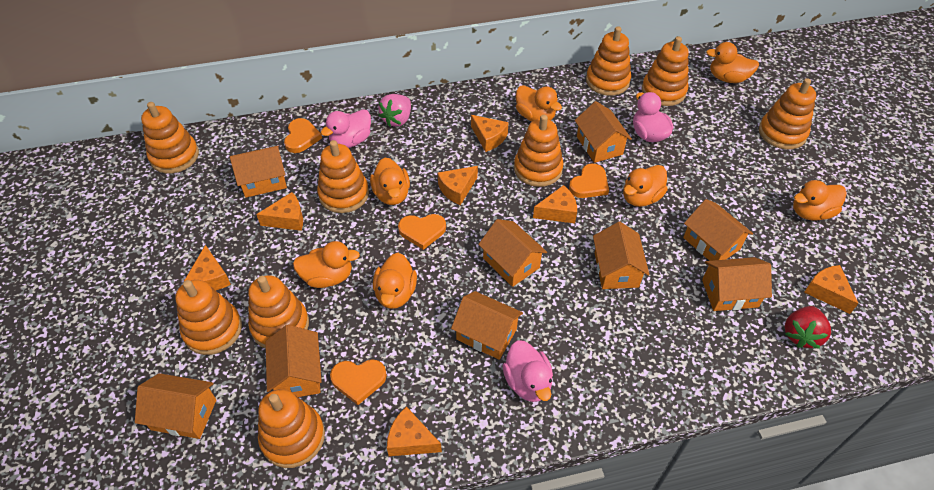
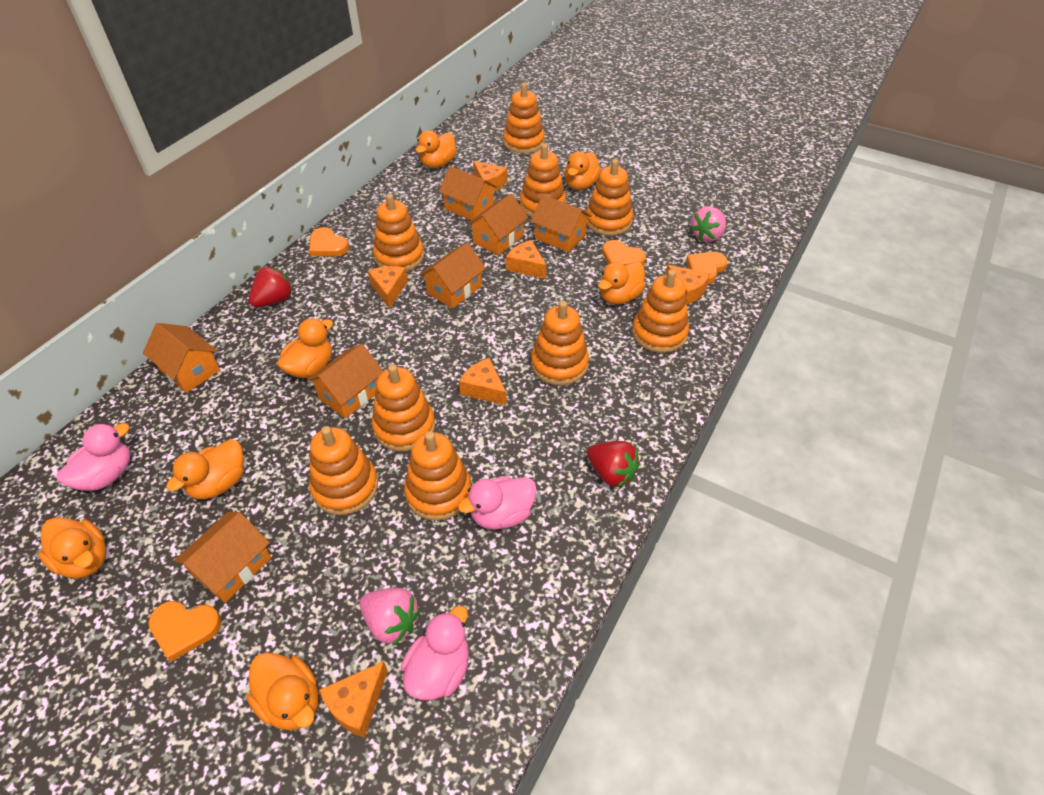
orange cheese: [184,245,231,290] [256,192,303,231] [387,406,442,456] [438,166,478,205] [471,115,509,152] [533,185,577,224] [804,265,859,314] = 7 -> [319,661,388,738] [368,266,408,308] [459,358,507,405] [473,161,508,191] [506,240,546,279] [665,265,710,304] = 6
orange house: [135,373,216,439] [230,146,287,198] [265,325,322,397] [451,291,523,360] [478,219,547,287] [575,101,632,163] [593,222,650,289] [683,199,753,261] [702,257,772,311] = 9 -> [143,323,220,393] [174,512,271,603] [307,344,383,419] [419,243,486,309] [439,166,497,220] [467,194,528,255] [531,195,591,252] = 7
pink strawberry: [378,94,411,127] = 1 -> [360,588,420,645] [690,207,726,242] = 2
red strawberry: [785,306,831,349] = 1 -> [249,266,293,307] [587,441,640,488] = 2

